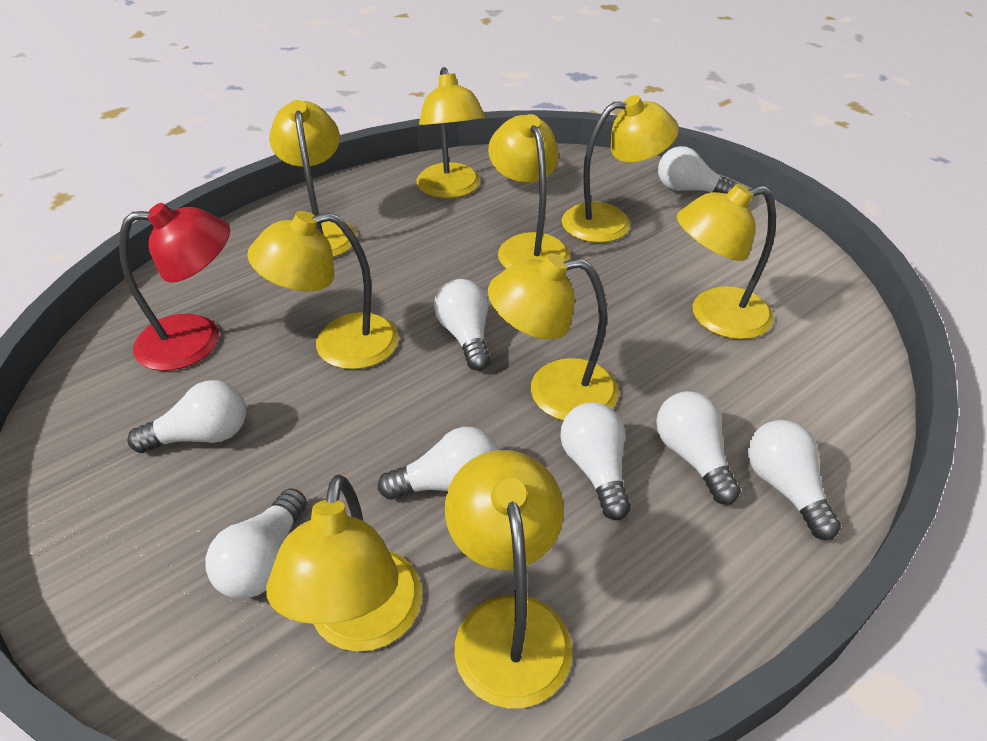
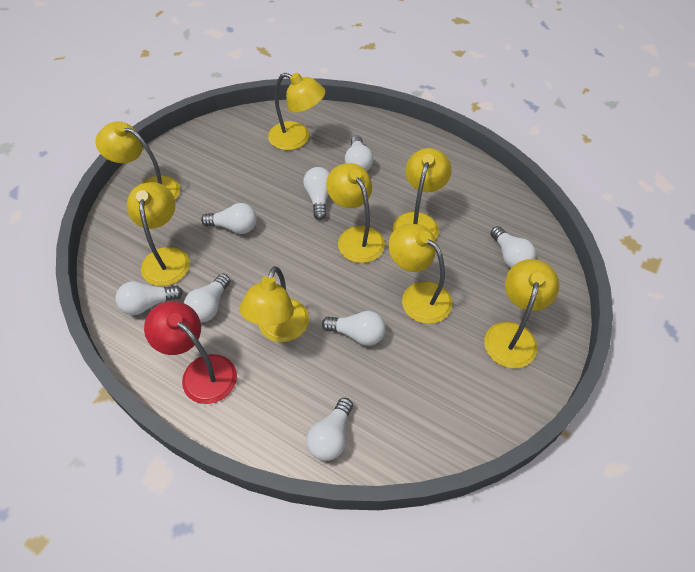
yellow lamp: [247,211,399,369] [266,474,422,652] [269,100,357,257] [417,67,486,198] [445,450,572,708] [488,114,570,269] [488,253,619,421] [562,95,679,243] [677,184,776,339] = 9 -> [96,121,180,200] [127,182,190,286] [240,266,309,342] [268,73,326,150] [326,163,385,263] [388,224,452,324] [393,148,452,240] [484,259,559,368] = 8

